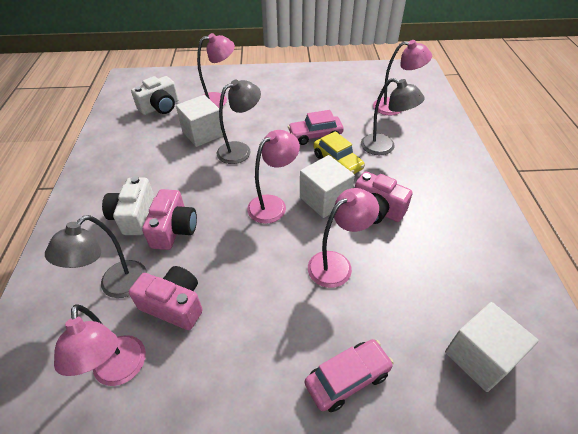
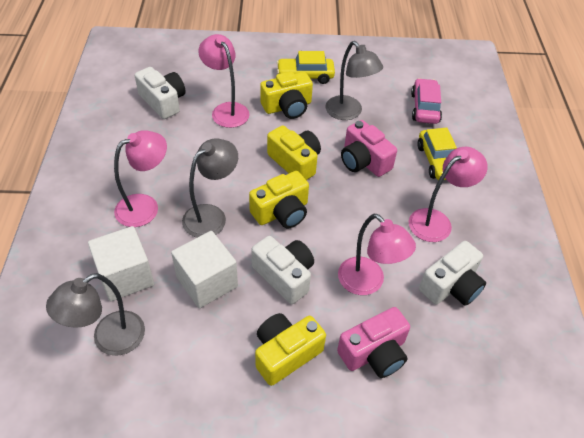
pink camera: [129,266,203,330] [142,189,197,250] [355,171,413,224] = 3 -> [337,307,410,378] [341,120,397,177] = 2
pink car: [288,110,344,145] [305,339,394,412] = 2 -> [411,78,442,124] = 1
pink lamp: [54,304,146,386] [197,33,235,108] [247,130,300,224] [308,188,379,288] [373,40,432,115] = 5 -> [114,130,167,227] [198,34,250,128] [338,214,416,295] [409,147,488,242] = 4
white camera: [102,176,155,235] [131,76,178,115] = 2 -> [135,67,186,119] [251,236,314,304] [419,241,486,306] = 3
white cube: [176,95,223,147] [300,155,355,218] [445,302,539,392] = 3 -> [88,226,154,301] [171,231,238,308] = 2
yellow camera: none = 0 -> [249,171,309,228] [255,313,326,386] [260,71,313,119] [267,125,321,180] = 4
yellow car: [314,131,365,174] = 1 -> [277,51,335,84] [417,128,457,180] = 2

